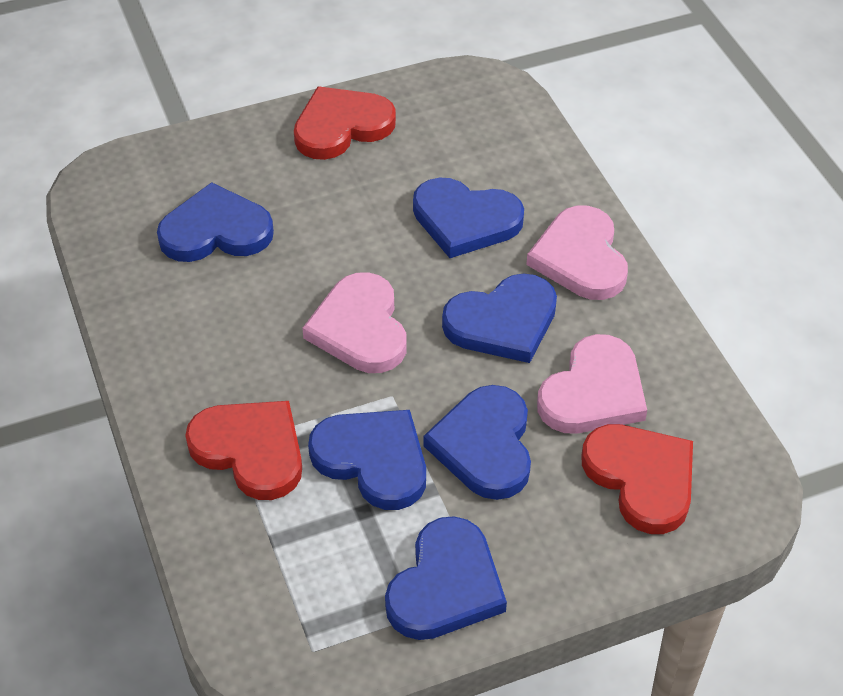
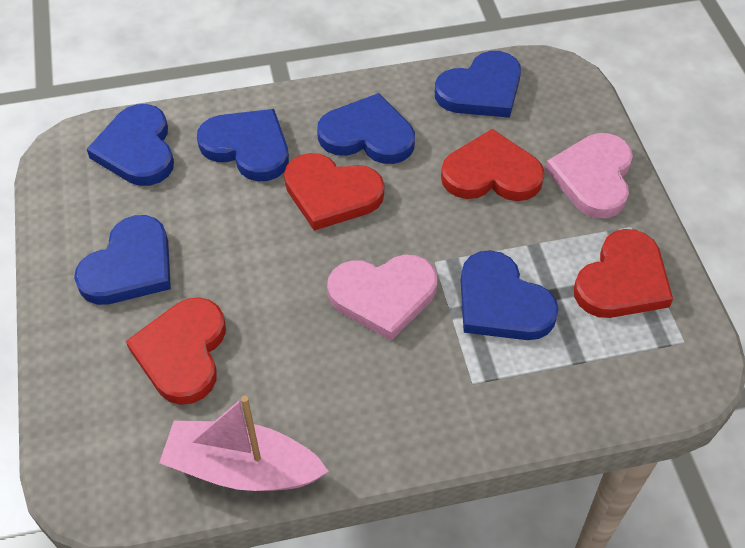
pink boat: none = 0 -> [159,396,329,491] = 1
pink heart: [302,272,406,373] [526,206,628,300] [537,334,647,434] = 3 -> [327,254,437,341] [545,133,633,218] = 2
red heart: [185,401,302,500] [294,86,396,160] [581,424,693,534] = 3 -> [126,297,226,405] [284,153,384,231] [441,129,545,201] [574,229,673,318] = 4

